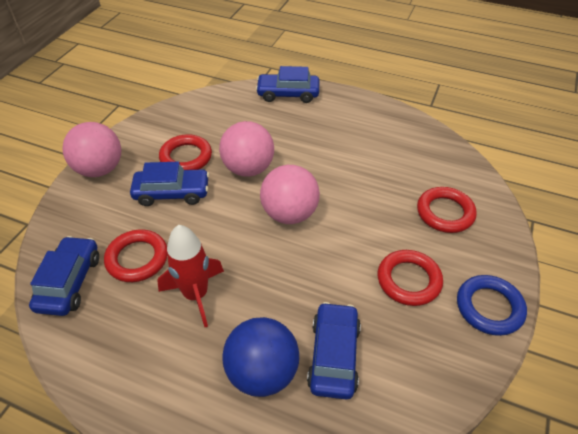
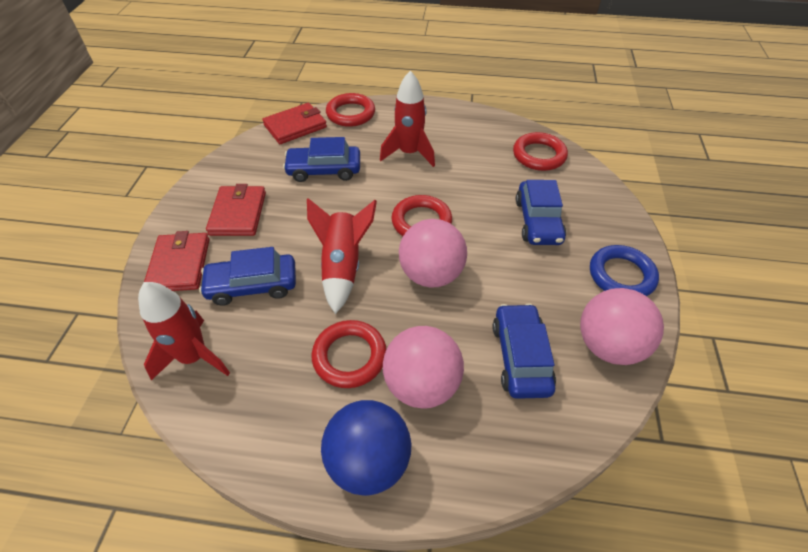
red rocket: [157,225,224,327] = 1 -> [138,282,230,380] [307,198,377,314] [380,71,435,167] = 3
red wallet: none = 0 -> [144,231,210,291] [206,184,266,236] [262,103,327,144] = 3

